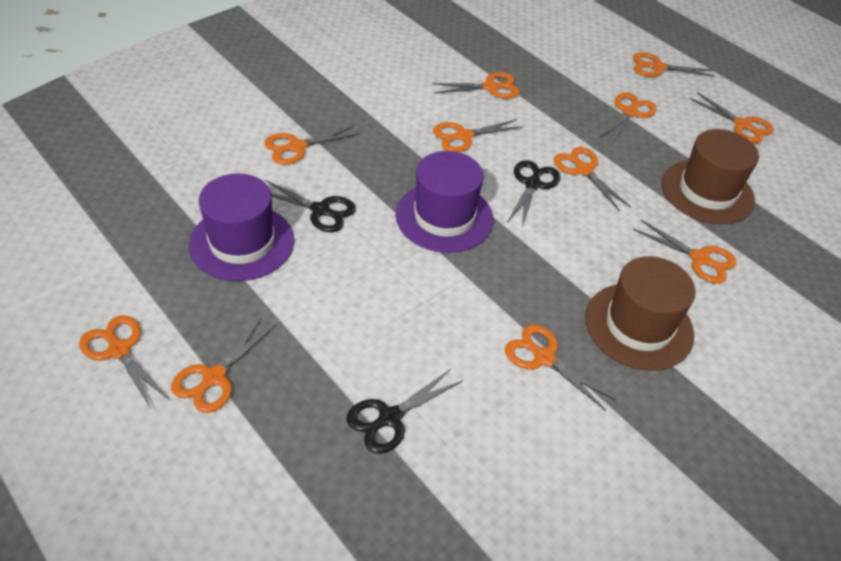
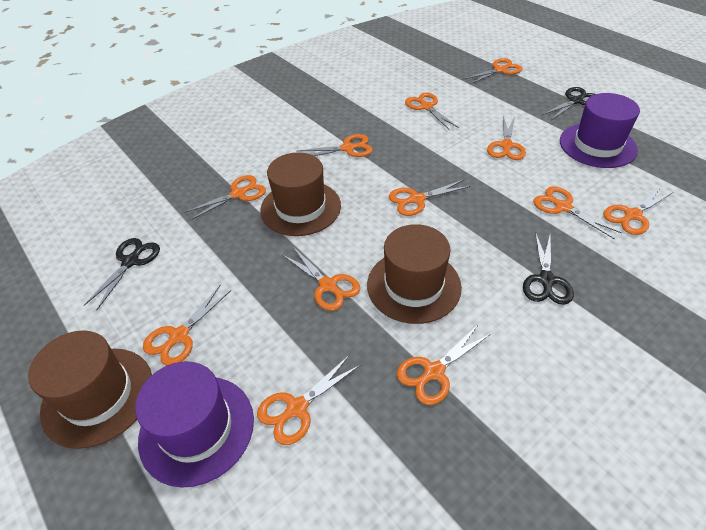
brown hat: [585,256,696,371] [662,129,759,224] = 2 -> [28,330,152,449] [260,152,341,236] [367,224,462,324] = 3
orange scissors: [79,315,170,409] [171,317,276,413] [264,126,360,165] [432,72,519,99] [433,119,523,152] [505,324,617,411] [554,147,631,212] [599,92,657,143] [633,52,715,77] [633,220,736,284] [689,92,774,143] = 11 -> [143,285,231,366] [184,175,266,221] [257,355,360,445] [282,247,360,311] [298,134,373,157] [389,180,471,216] [397,324,492,405] [405,93,459,130] [463,58,522,84] [487,116,526,160] [533,186,622,240] [603,187,674,235] = 12

